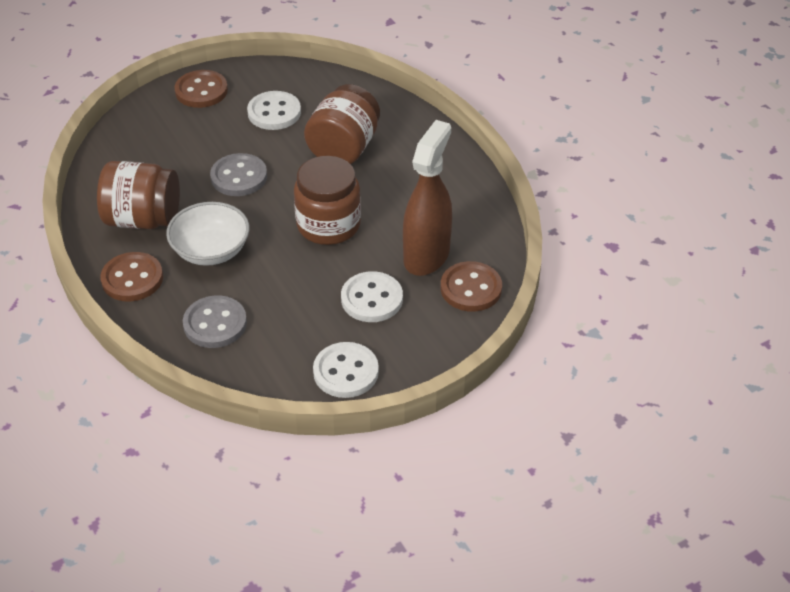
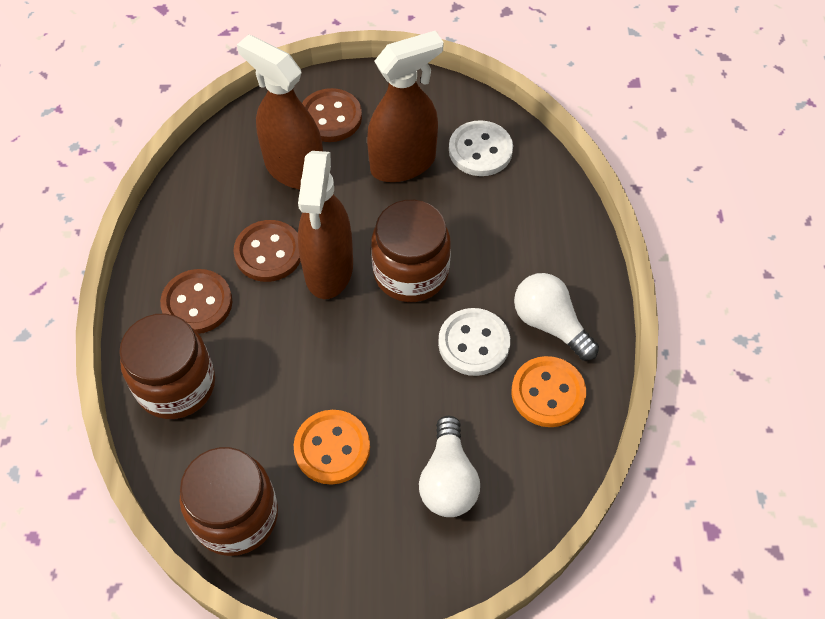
brown spray bottle: [403,120,452,276] = 1 -> [237,35,323,189] [298,151,353,299] [367,31,444,182] = 3
grey button: [183,295,247,348] [210,153,267,196] = 2 -> none = 0
orange button: none = 0 -> [294,410,370,485] [511,356,586,427] = 2
white bowl: [166,202,249,266] = 1 -> none = 0
white button: [247,91,301,130] [313,342,379,398] [341,271,403,322] = 3 -> [438,308,510,376] [449,120,513,176] = 2
white light bulb: none = 0 -> [419,416,480,517] [514,273,599,361] = 2

